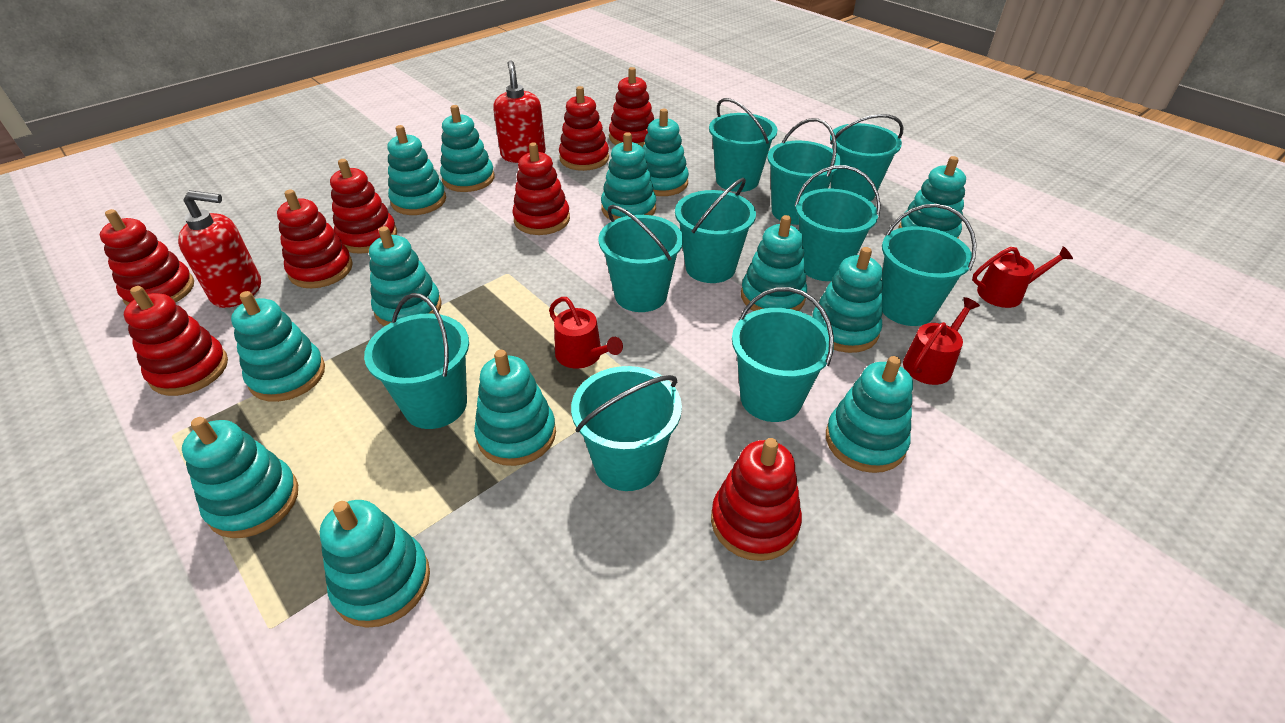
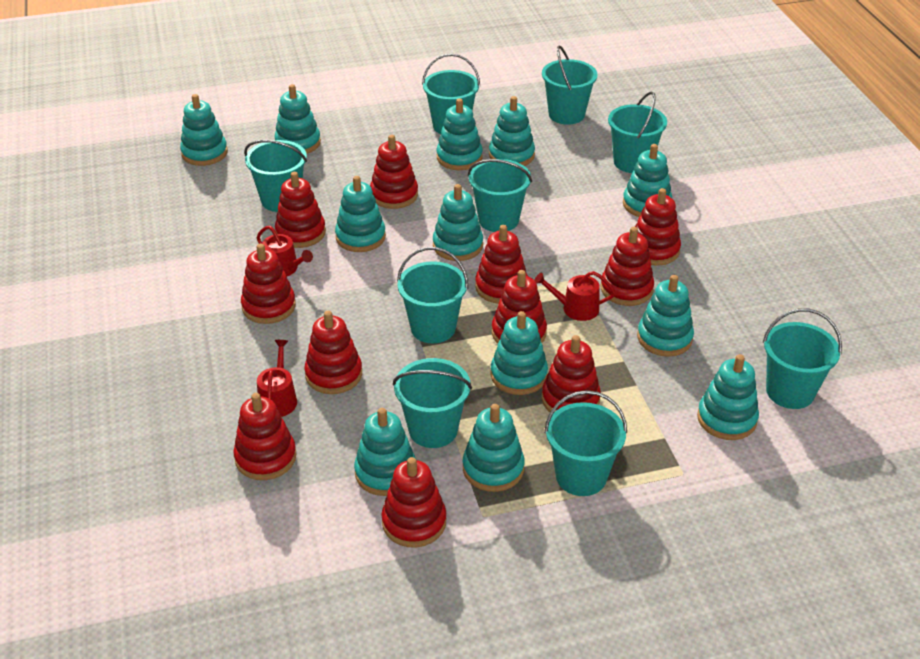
red soap dispenser: [178,190,261,308] [493,60,546,163] = 2 -> none = 0
red stacking toy: [100,209,194,306] [124,286,228,396] [277,189,353,288] [330,159,397,254] [512,142,570,235] [559,86,609,171] [609,67,654,148] [711,438,802,561] = 8 -> [233,393,297,480] [241,244,296,324] [275,172,326,248] [304,311,362,394] [370,135,418,209] [381,457,446,548] [475,225,528,304] [492,270,547,344] [542,335,601,412] [600,227,654,306] [635,188,681,266] = 11
turquoise bucket: [364,293,469,429] [571,366,682,491] [599,205,683,312] [675,178,756,283] [709,98,777,192] [732,287,834,422] [767,118,841,225] [794,165,881,281] [830,114,903,201] [881,204,977,326] = 10 -> [244,140,307,212] [393,358,472,448] [397,247,468,343] [422,54,480,134] [468,159,532,232] [542,45,598,125] [544,390,627,496] [608,91,667,173] [763,308,842,409] = 9
turquoise stacking toy: [182,417,298,538] [231,291,325,402] [320,500,430,628] [369,226,442,326] [388,125,446,215] [440,105,495,192] [474,350,556,466] [601,132,656,220] [643,109,689,196] [741,215,807,311] [812,247,882,353] [826,356,913,473] [899,156,966,239] = 13 -> [180,94,228,166] [274,84,321,154] [335,176,386,252] [354,408,416,496] [433,184,483,261] [437,98,483,170] [463,404,525,492] [489,96,535,166] [490,311,548,395] [623,144,672,217] [637,275,694,357] [697,354,759,440] = 12

